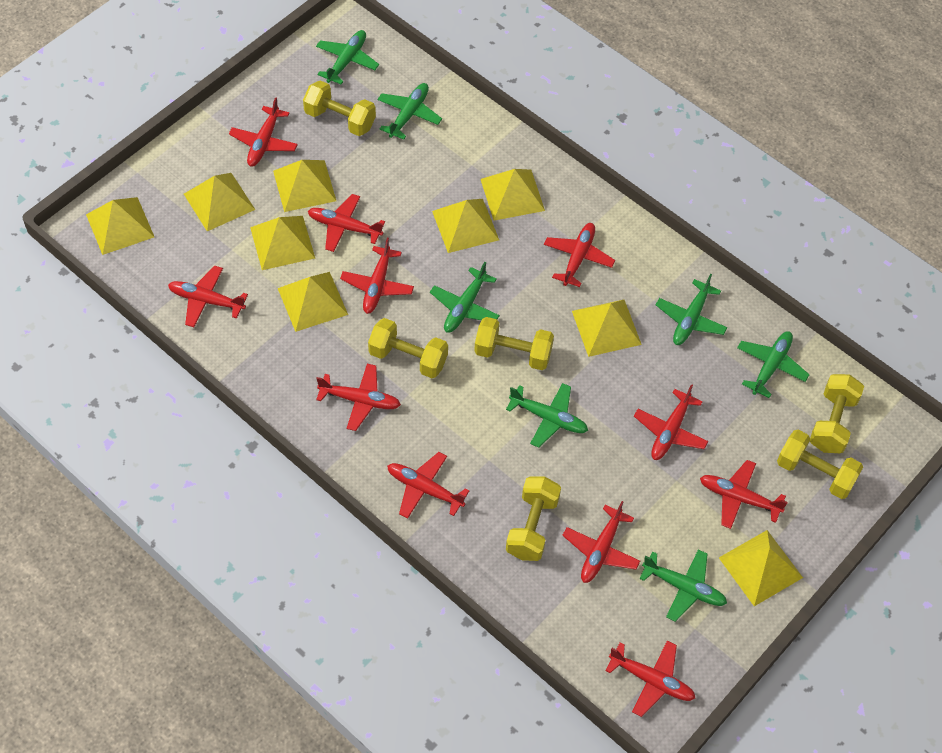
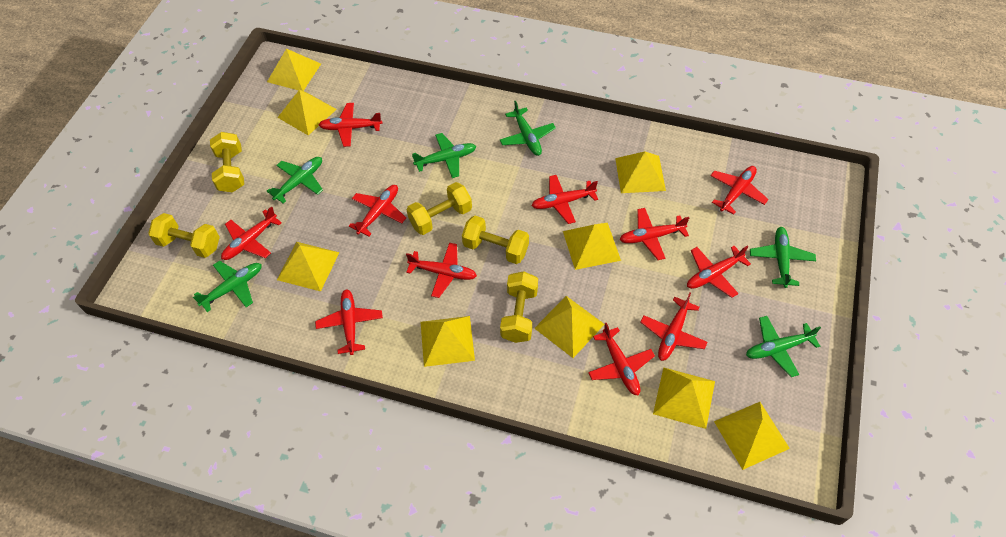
green plane: [316,30,379,84] [377,83,442,140] [430,262,500,333] [506,383,588,448] [639,549,727,622] [656,274,727,345] [737,331,810,398] = 7 -> [193,261,262,312] [267,157,323,204] [412,133,476,178] [500,101,556,156] [746,316,821,377] [750,227,816,288] = 6
yellow dumbbell: [303,80,376,136] [368,318,448,378] [474,317,554,370] [506,477,561,561] [777,430,863,499] [810,374,864,453] = 6 -> [148,213,220,258] [210,132,244,193] [407,182,472,235] [462,216,529,264] [500,271,538,343] = 5

